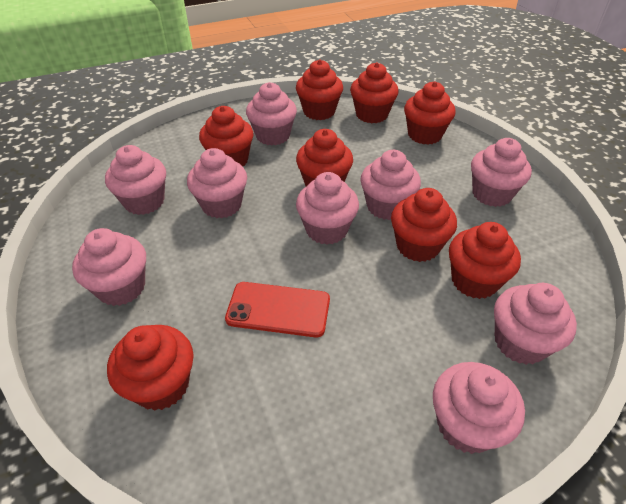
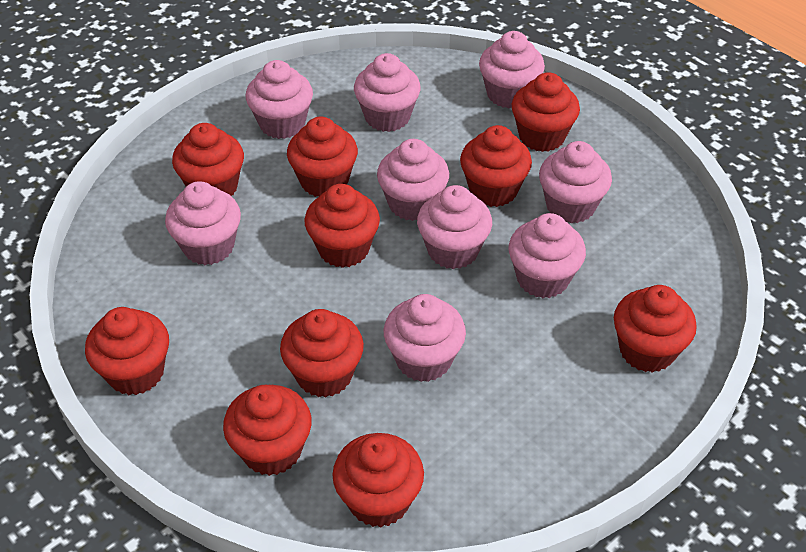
red cupcake: [107,325,194,411] [199,106,254,166] [296,60,343,120] [296,129,353,187] [350,62,398,123] [391,188,457,262] [404,81,456,145] [449,222,521,299] = 8 -> [85,307,169,395] [172,123,244,196] [223,385,312,476] [280,309,364,398] [287,117,358,197] [304,184,380,268] [333,433,424,527] [460,125,532,207] [512,72,580,152] [614,285,697,373] = 10
red phone: [225,282,330,337] = 1 -> none = 0

